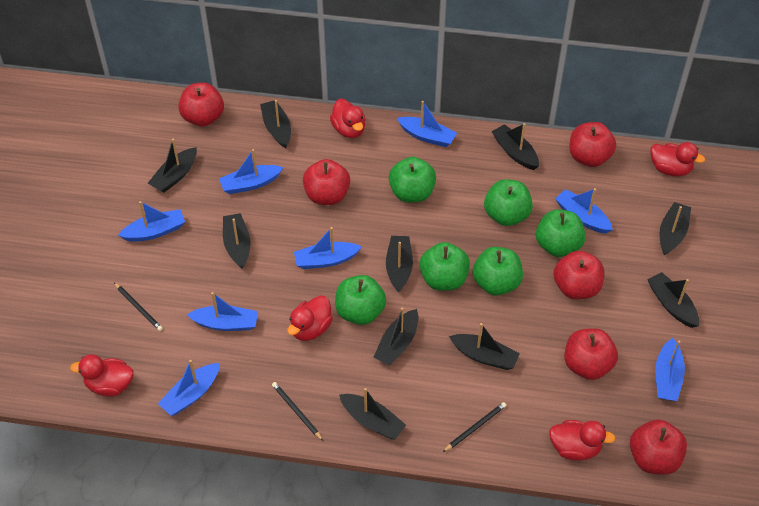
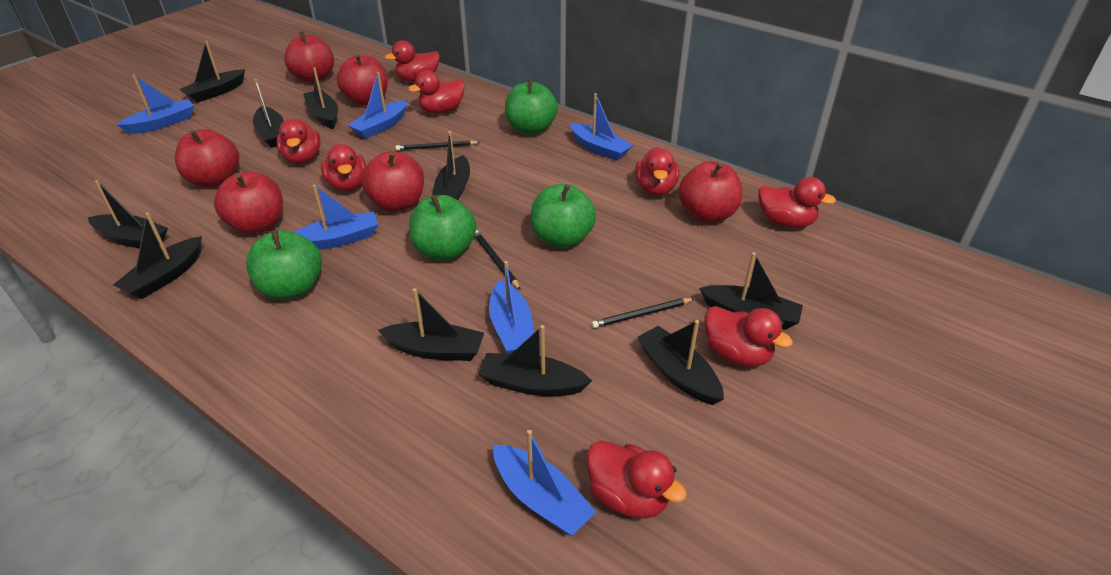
blue boat: [118,201,185,242] [158,360,220,416] [187,292,258,331] [219,149,283,194] [294,227,362,269] [397,101,457,147] [555,188,613,234] [655,338,685,401] = 8 -> [117,74,194,134] [293,185,379,250] [348,72,408,139] [489,261,534,354] [493,430,596,536] [569,93,633,161] = 6
green apple: [335,275,386,325] [389,157,436,202] [419,242,470,291] [473,247,523,296] [484,179,533,226] [536,209,586,257] = 6 -> [246,230,322,300] [409,195,476,260] [505,79,558,135] [531,184,596,248] = 4
red duck: [70,354,134,397] [287,296,333,341] [330,99,366,138] [549,420,616,461] [650,142,705,177] = 5 -> [277,119,321,164] [321,144,366,191] [385,41,440,82] [408,70,465,114] [587,440,687,519] [635,147,679,196] [705,306,793,367] [758,177,836,228] = 8

